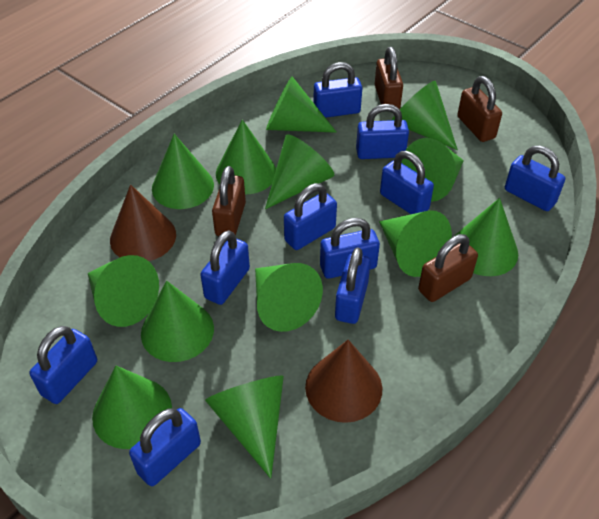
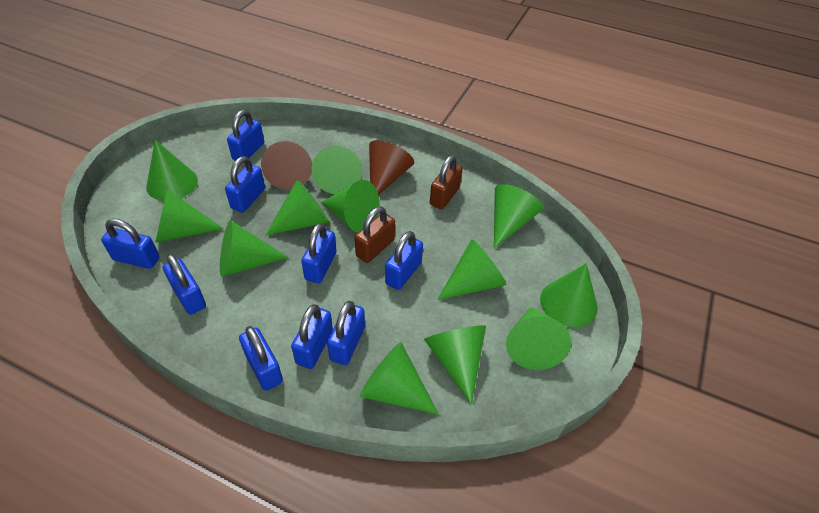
blue padlock: [29,326,97,404] [129,408,201,486] [200,230,250,305] [284,183,337,250] [313,62,362,118] [320,218,380,279] [335,247,371,324] [356,104,409,159] [380,151,434,214] [505,145,565,211] = 10 -> [101,219,160,269] [163,254,206,315] [225,156,265,213] [227,110,264,161] [239,326,283,391] [291,304,333,369] [301,223,337,283] [327,301,365,365] [385,231,423,290] = 9
brown padlock: [212,166,246,236] [375,47,403,109] [418,234,478,302] [457,76,502,142] = 4 -> [355,206,395,263] [430,155,463,210] = 2
green cone: [88,255,159,327] [92,366,172,449] [141,281,214,362] [152,134,214,209] [205,376,284,479] [216,120,276,195] [255,263,323,332] [265,134,334,209] [266,76,337,133] [379,210,452,277] [392,81,458,150] [401,138,464,202] [455,198,518,276] = 13 -> [146,140,198,201] [155,189,224,243] [220,220,289,277] [265,179,329,236] [312,146,362,194] [321,180,380,233] [360,342,439,415] [424,325,486,405] [437,239,506,300] [494,184,543,248] [506,307,571,370] [540,263,598,328] = 12

